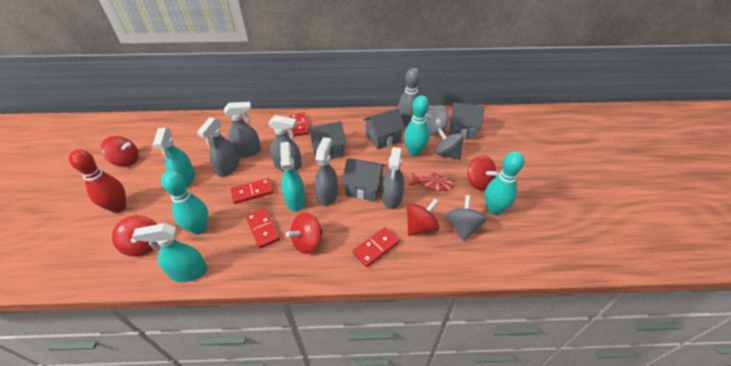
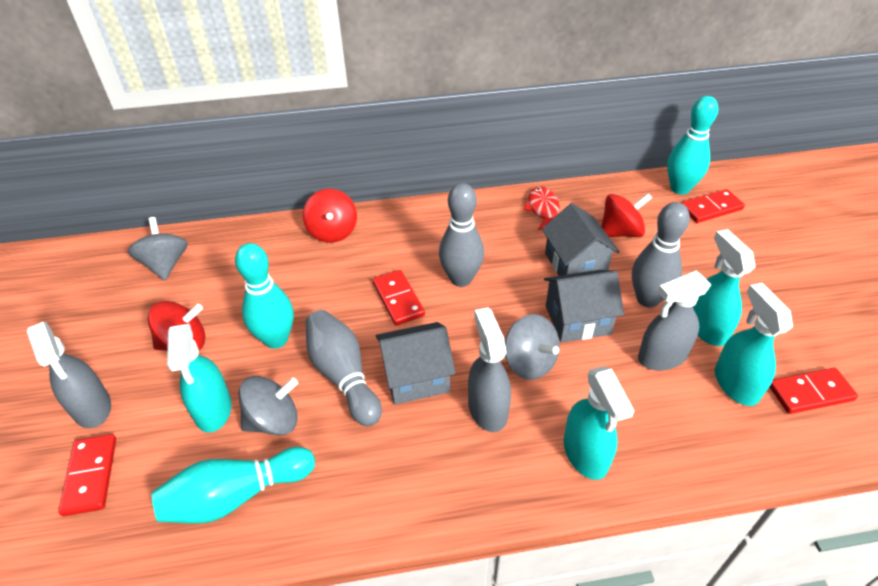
grey bowling pin: [398,68,420,126] = 1 -> [306,310,382,426] [439,183,484,287] [632,202,690,308] = 3
grey house: [307,121,346,159] [342,159,386,202] [363,108,405,149] [449,103,485,140] = 4 -> [376,322,456,405] [542,203,620,276] [544,270,624,343] = 3
grey spray bottle: [197,117,239,177] [224,102,261,158] [268,115,302,171] [315,137,338,206] [382,147,404,209] = 5 -> [27,322,111,428] [468,307,511,432] [638,271,712,370] = 3
red bowling pin: [69,149,127,213] = 1 -> none = 0
red spinning top: [101,136,139,167] [112,215,158,256] [286,212,323,254] [406,199,439,236] [467,155,499,190] = 5 -> [148,301,205,351] [303,189,357,243] [601,193,652,237] = 3
turquoise spray bottle: [132,223,207,282] [153,128,195,187] [280,142,305,211] = 3 -> [167,323,232,433] [564,366,634,480] [693,229,756,346] [715,283,793,406] = 4

